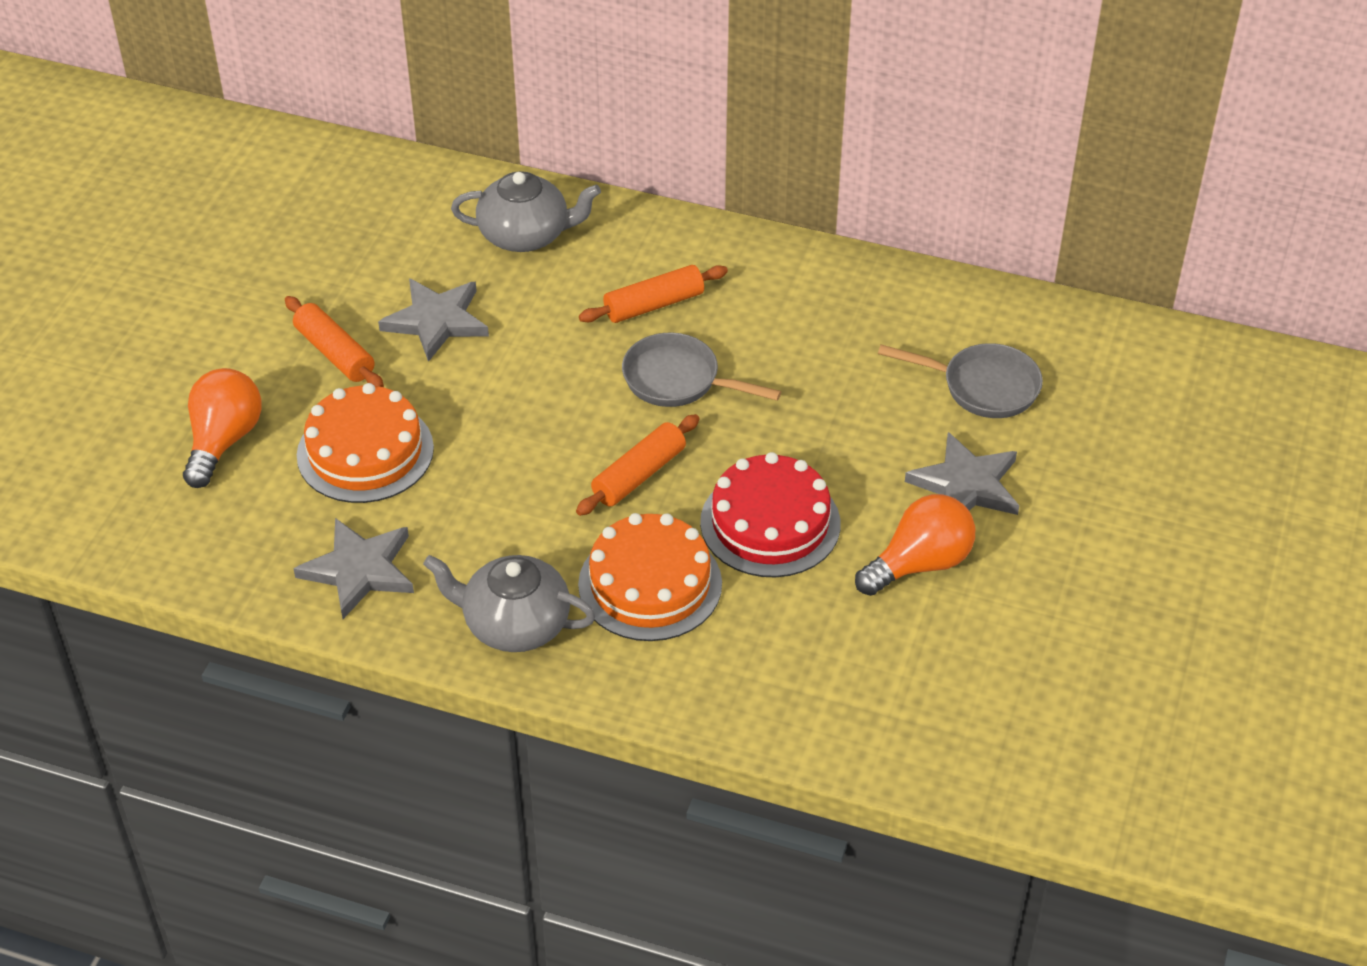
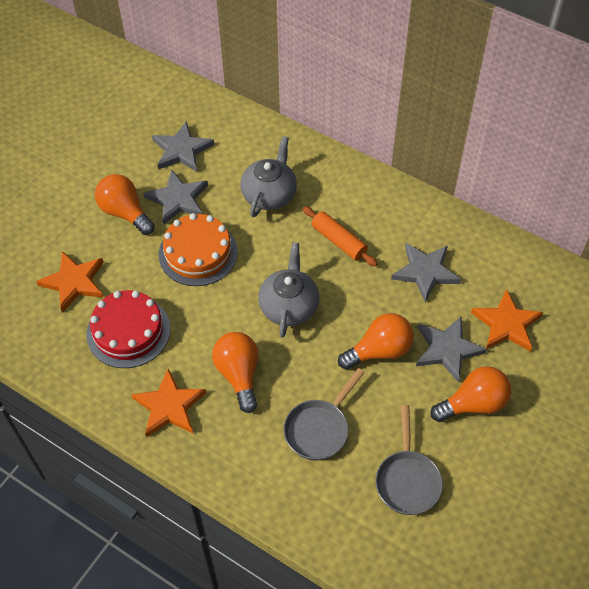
grey star: [293,518,414,619] [378,278,489,362] [905,432,1019,515] = 3 -> [143,169,208,225] [152,121,214,172] [391,243,461,302] [416,317,487,383] = 4
orange cake: [297,383,434,503] [578,513,722,641] = 2 -> [159,213,238,286] = 1
orange light bulb: [183,368,262,488] [855,494,975,596] = 2 -> [95,174,155,235] [212,332,258,413] [338,313,414,370] [431,366,511,422] = 4
orange rolling pin: [285,296,384,387] [576,414,699,516] [579,265,728,323] = 3 -> [303,206,378,267] = 1
orange star: none = 0 -> [36,251,104,312] [131,369,206,437] [471,289,543,352] = 3

